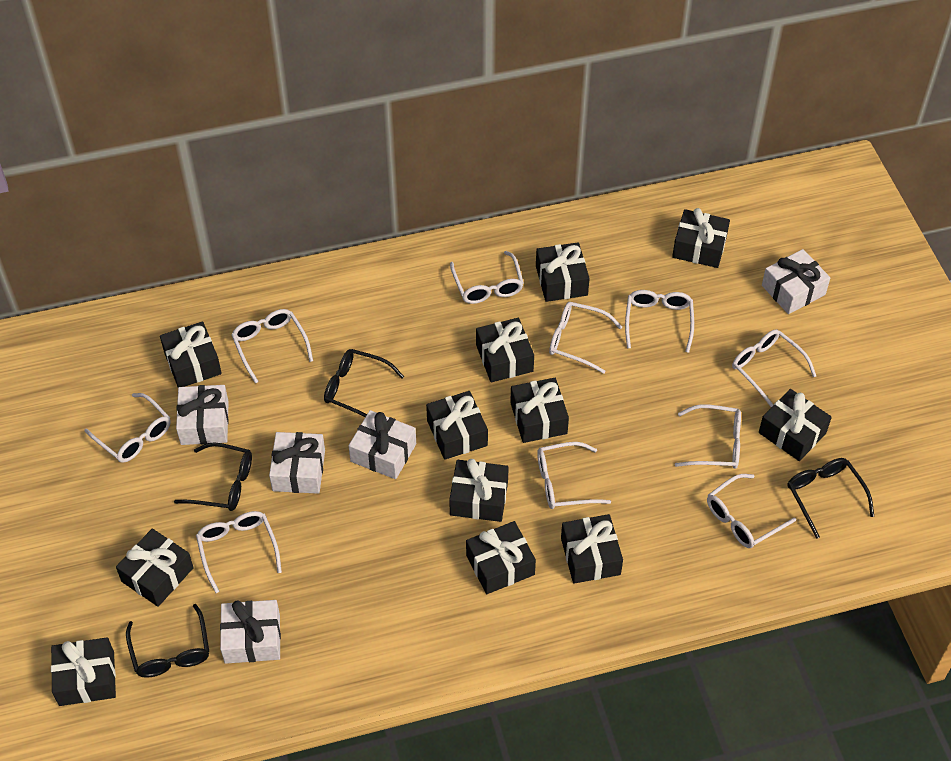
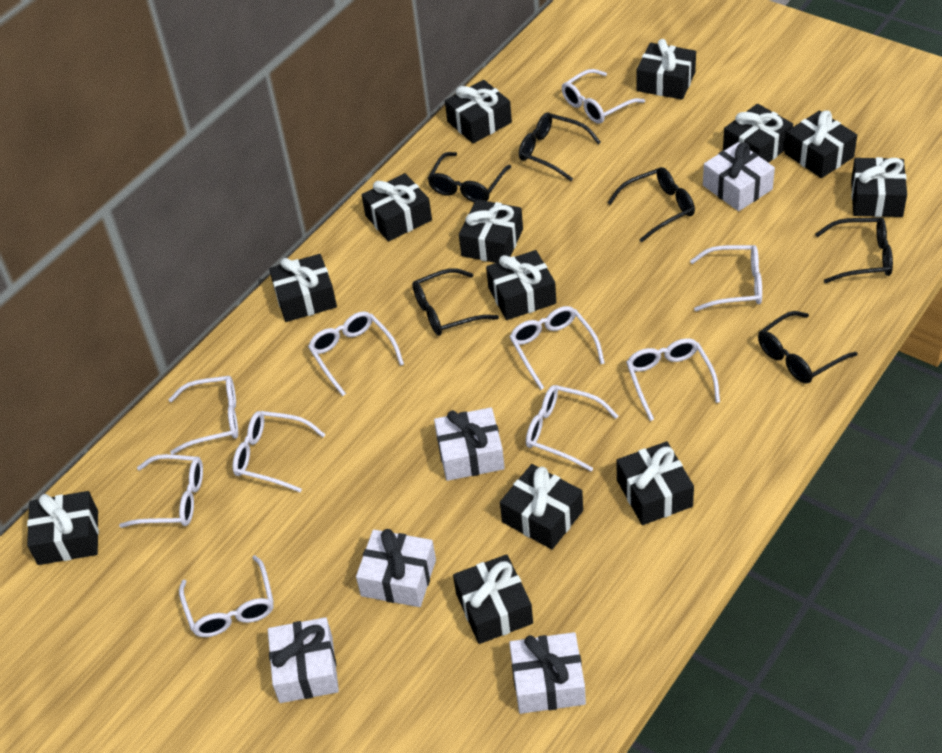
black gift: [51,637,116,706] [116,528,194,607] [160,321,222,387] [426,391,488,460] [449,459,509,522] [466,521,536,594] [476,318,534,382] [510,378,569,443] [536,242,590,302] [561,514,623,584] [672,208,730,268] [759,389,832,461] = 12 -> [27,491,99,565] [269,254,337,322] [361,173,432,242] [445,80,512,144] [453,554,533,644] [459,199,523,263] [486,250,556,320] [500,464,583,549] [617,441,694,525] [637,39,696,100] [723,104,793,163] [784,110,857,178] [851,157,907,217] = 13
black glasses: [126,604,209,678] [174,443,252,511] [324,349,404,417] [787,458,874,539] = 4 -> [412,268,499,336] [427,152,511,203] [519,112,601,181] [607,167,695,242] [758,311,858,383] [815,217,893,283] = 6

